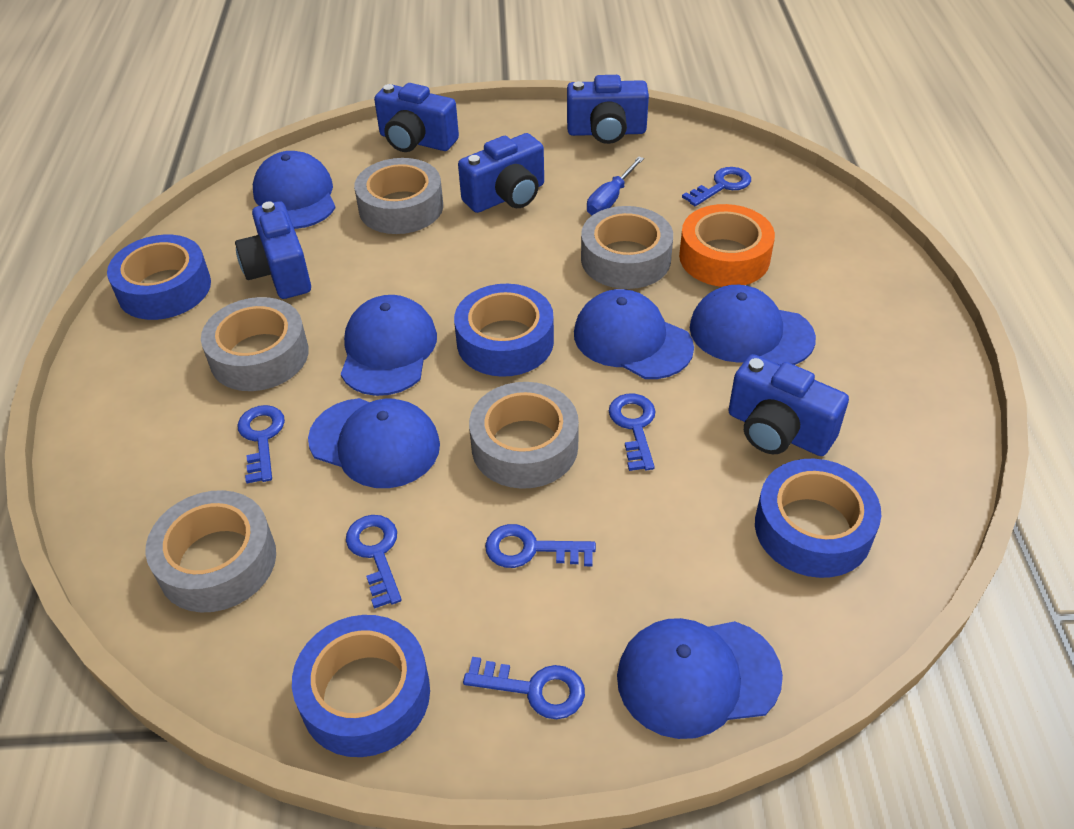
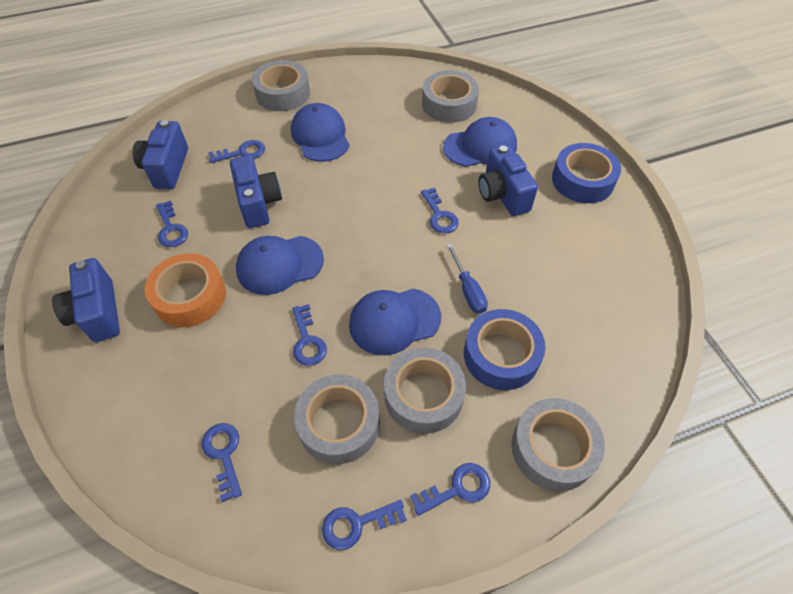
blue camera: [235,201,311,299] [374,83,459,152] [458,133,544,213] [567,75,649,144] [728,354,849,456] = 5 -> [52,258,120,342] [133,120,188,189] [230,155,282,228] [478,145,538,216] = 4
blue cap: [253,151,335,229] [308,398,440,488] [341,295,437,396] [574,289,694,379] [617,618,783,739] [690,285,816,365] = 6 -> [236,236,324,295] [291,103,350,162] [349,289,441,356] [443,117,517,167] = 4
blue key: [238,405,285,484] [346,515,402,609] [463,657,585,719] [485,524,596,568] [609,394,656,471] [682,167,751,206] = 6 -> [156,200,188,247] [202,423,242,502] [208,140,265,163] [292,304,327,366] [322,500,407,550] [410,463,490,516] [421,188,459,234] = 7
blue tape: [107,235,211,320] [292,615,430,757] [454,284,554,377] [755,459,881,578] = 4 -> [464,309,546,390] [552,143,621,203] = 2

